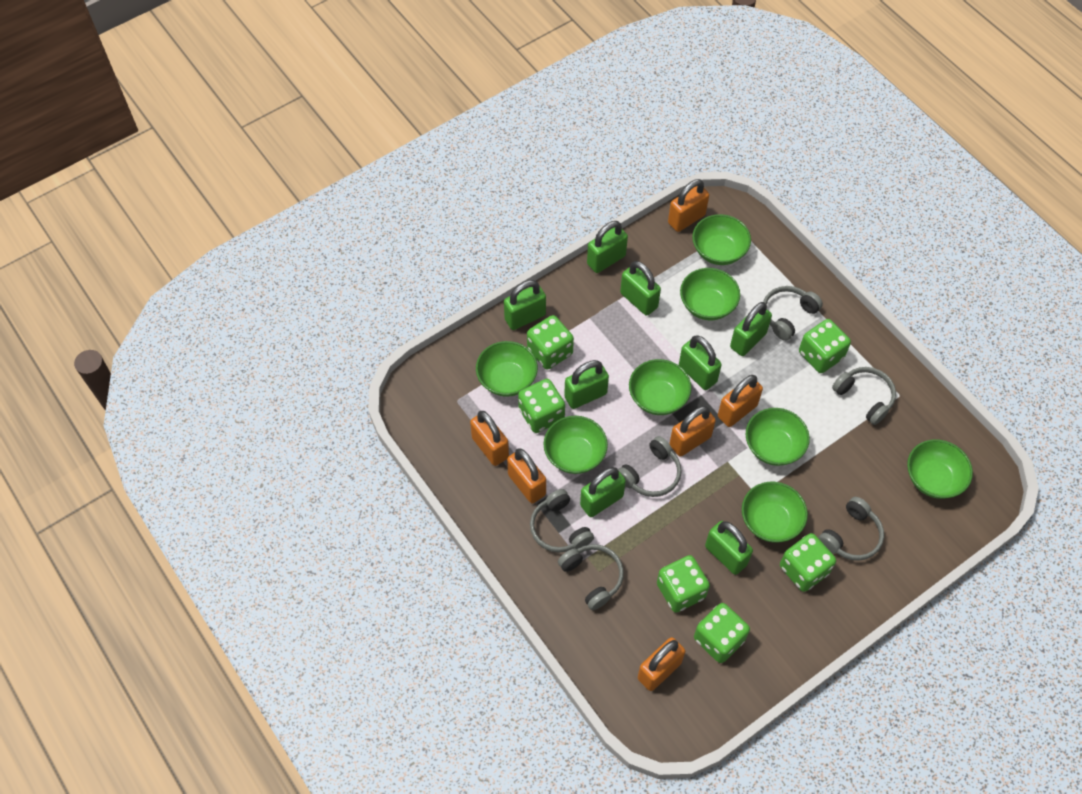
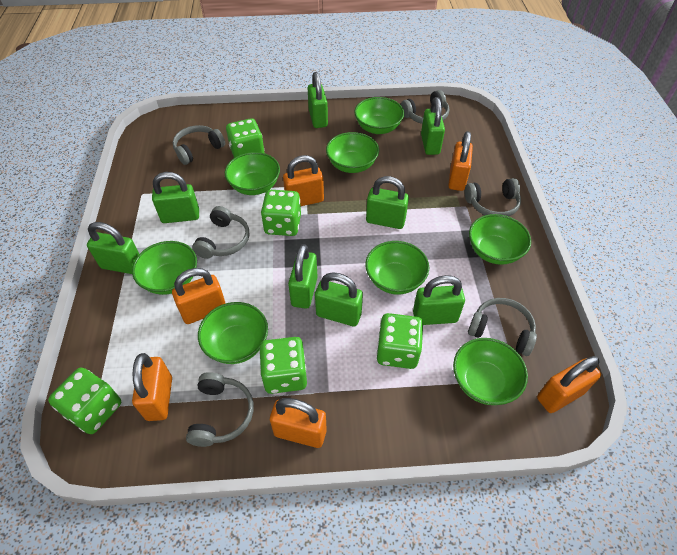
green dice: [518,379,565,433] [527,315,574,370] [657,555,710,612] [694,603,750,663] [780,533,836,592] [799,319,851,373] = 6 -> [48,367,121,434] [226,118,264,158] [259,337,307,394] [261,190,301,236] [376,313,423,369] = 5

